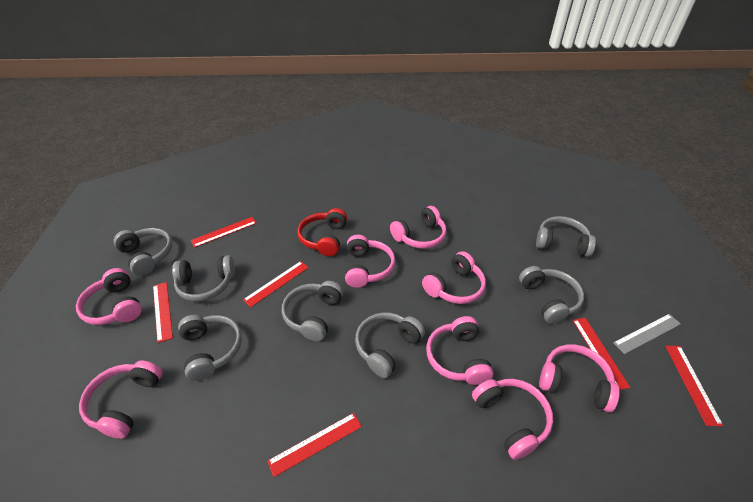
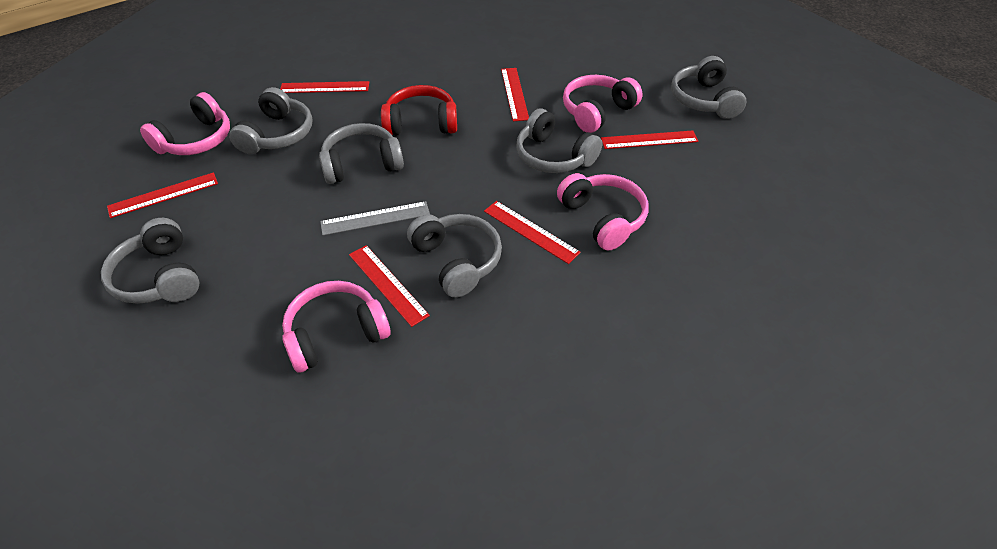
grey headphones: [114,228,173,276] [172,255,235,302] [178,315,242,381] [282,281,344,341] [355,312,425,378] [519,266,584,324] [536,216,596,257] = 7 -> [101,218,199,304] [229,87,312,154] [319,123,404,184] [407,214,502,298] [516,108,602,173] [671,56,746,119] = 6
pink headphones: [76,268,142,325] [79,361,163,438] [345,235,395,288] [390,206,446,249] [422,251,486,304] [426,316,494,385] [472,379,553,460] [539,345,620,412] = 8 -> [140,92,230,155] [282,281,391,373] [557,173,649,251] [563,75,643,133] = 4

